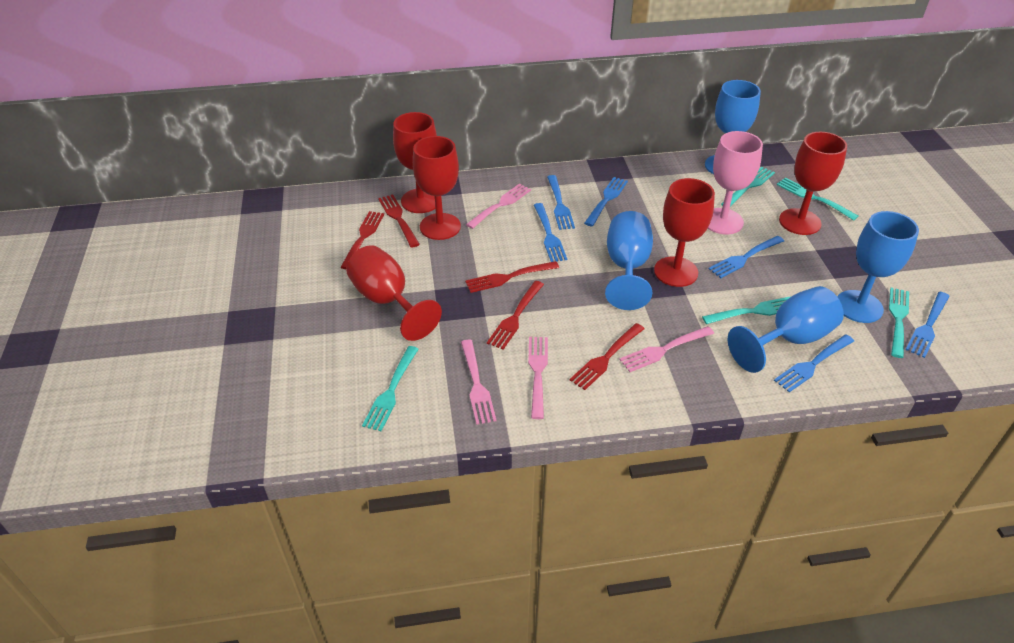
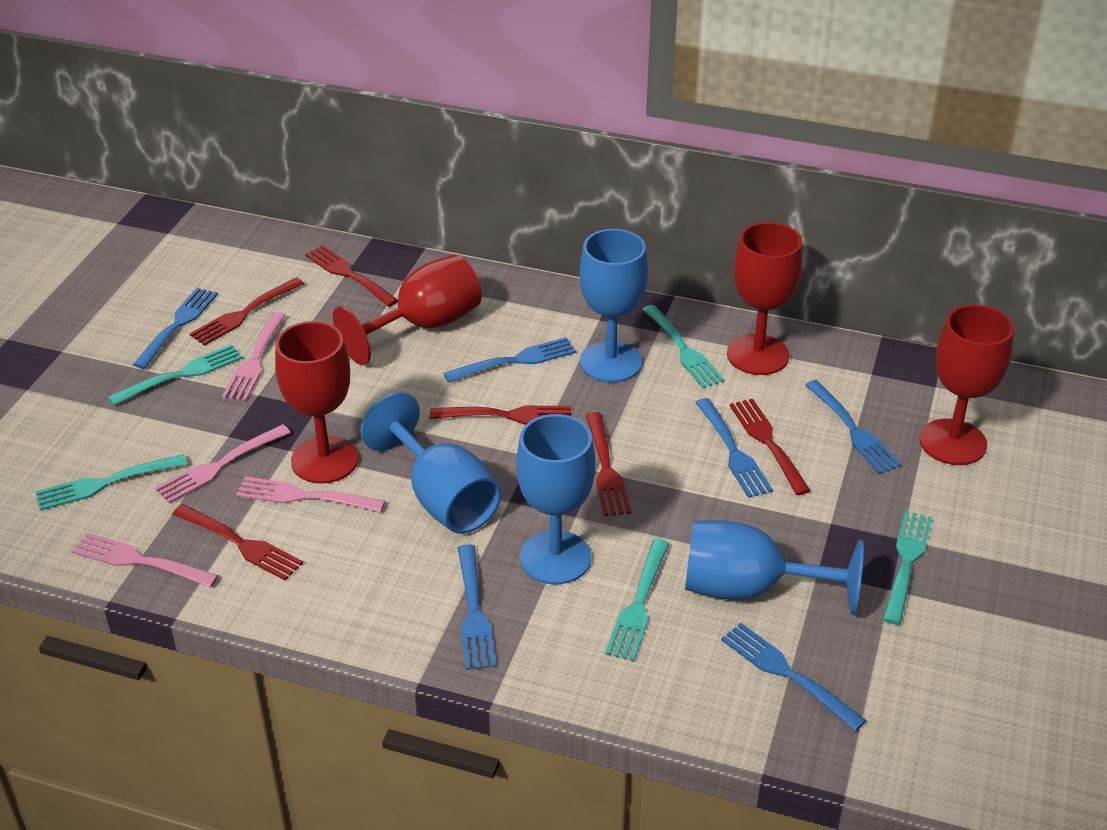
pink goblet: [708,131,763,234] = 1 -> none = 0
red fork: [340,211,384,269] [378,194,420,248] [465,261,559,293] [487,281,544,350] [569,323,645,390] = 5 -> [172,504,303,580] [190,278,304,346] [305,245,398,307] [430,406,571,424] [586,412,631,516] [730,399,811,495] = 6
red goblet: [346,245,442,341] [393,112,437,213] [413,136,461,240] [654,178,715,287] [779,132,847,235] = 5 -> [275,321,359,484] [333,254,482,365] [727,222,803,375] [920,304,1014,465] = 4

